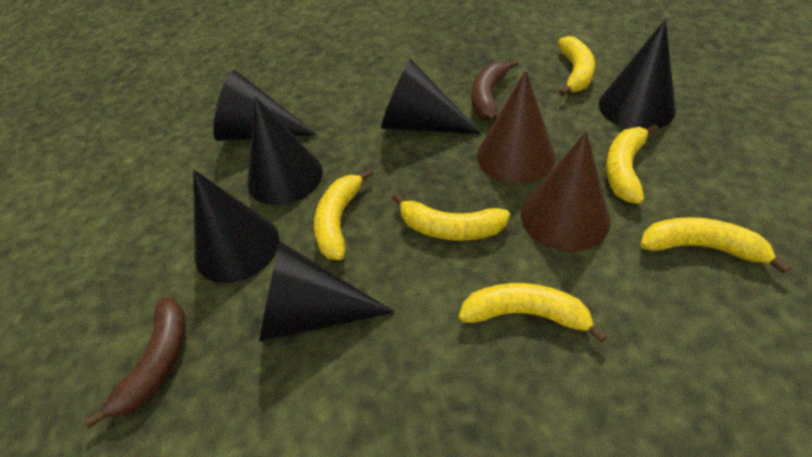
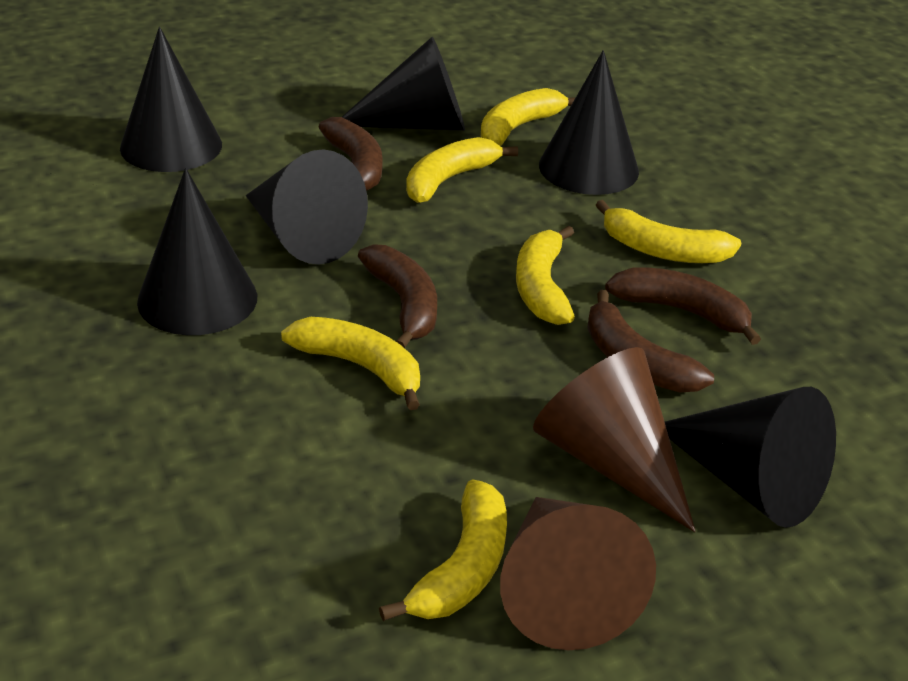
brown banana: [84,297,186,428] [472,60,519,120] = 2 -> [319,117,383,191] [358,244,437,348] [587,290,714,393] [605,267,761,345] = 4

